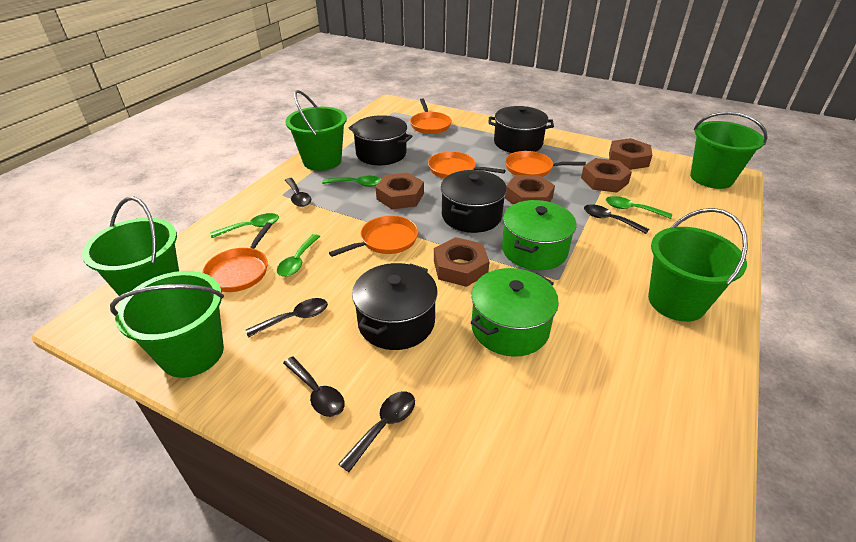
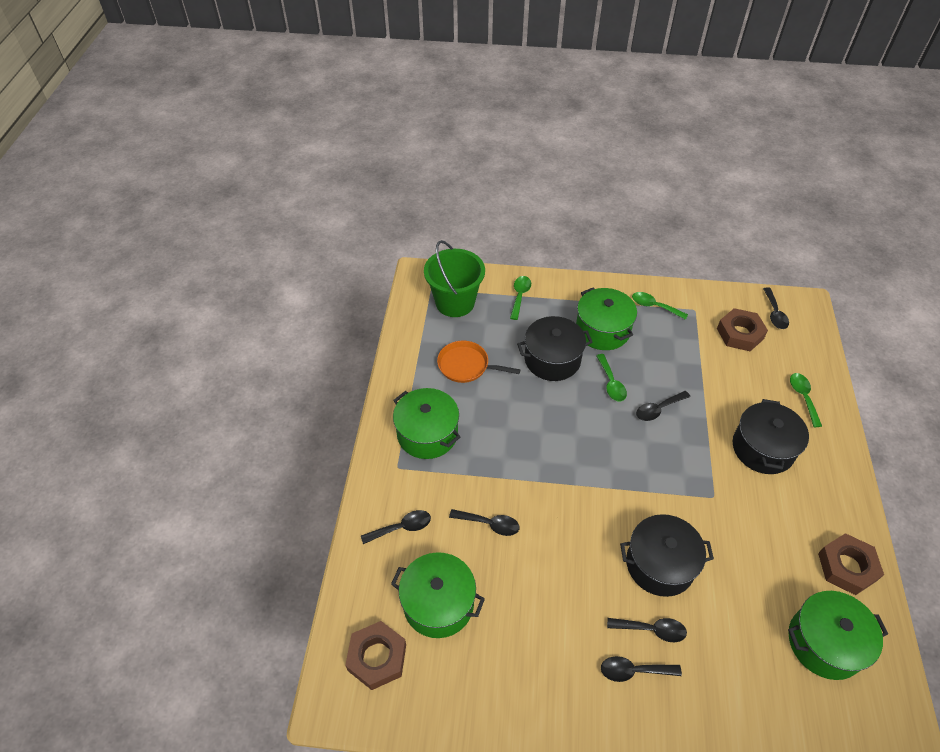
black pot: [349,115,413,165] [352,263,438,350] [441,170,507,233] [488,106,554,153] = 4 -> [517,316,593,381] [620,514,714,597] [733,399,809,474] = 3
black spoon: [246,298,328,338] [283,356,345,417] [285,178,311,207] [339,391,415,472] [584,204,649,234] = 5 -> [361,510,431,544] [449,509,520,536] [601,656,682,682] [607,618,687,642] [636,391,690,421] [763,287,789,329] = 6
brown nut: [376,173,424,209] [434,237,490,287] [505,175,555,204] [581,158,632,193] [609,138,652,170] = 5 -> [345,621,406,690] [717,308,768,351] [818,533,884,595] = 3
green bucket: [82,196,179,296] [110,271,224,378] [285,90,347,171] [648,208,748,322] [690,112,768,189] = 5 -> [424,240,485,317] = 1
green pot: [471,268,559,357] [502,200,577,270] = 2 -> [391,552,485,638] [393,388,460,459] [576,288,637,350] [788,591,888,680] = 4
orange pan: [202,222,272,292] [329,216,418,257] [410,98,452,134] [428,151,505,178] [505,151,586,177] = 5 -> [437,341,520,383] = 1

